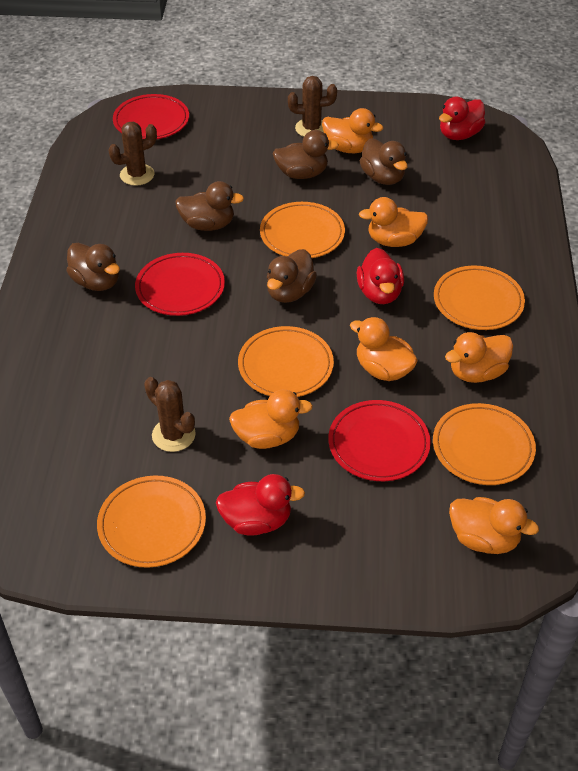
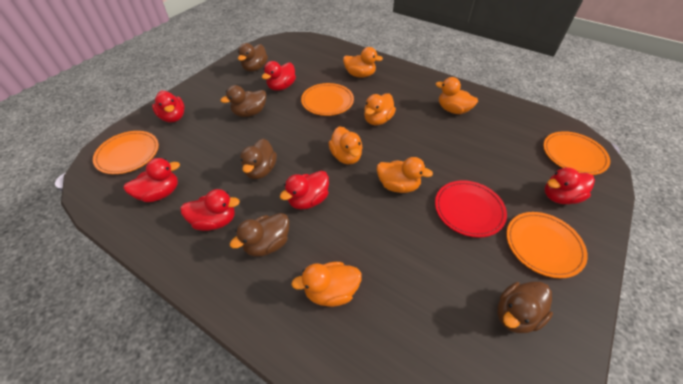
brown cactus: [109,122,157,186] [144,377,196,452] [288,76,337,137] = 3 -> none = 0
orange plate: [97,476,206,568] [238,326,334,397] [260,202,345,258] [433,403,536,485] [434,266,525,330] = 5 -> [93,131,159,174] [301,83,354,116] [506,212,588,278] [543,131,610,175] = 4
red duck: [216,474,305,536] [357,248,404,304] [439,97,485,140] = 3 -> [123,158,180,202] [152,91,185,123] [180,189,240,231] [262,61,296,91] [280,171,329,209] [545,167,595,204] = 6
red plate: [113,94,189,139] [135,253,225,316] [328,400,431,481] = 3 -> [435,180,507,238] = 1

